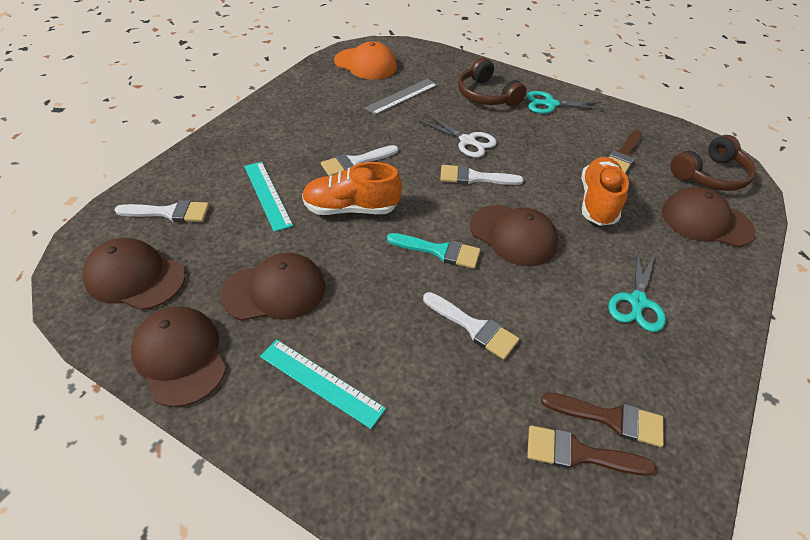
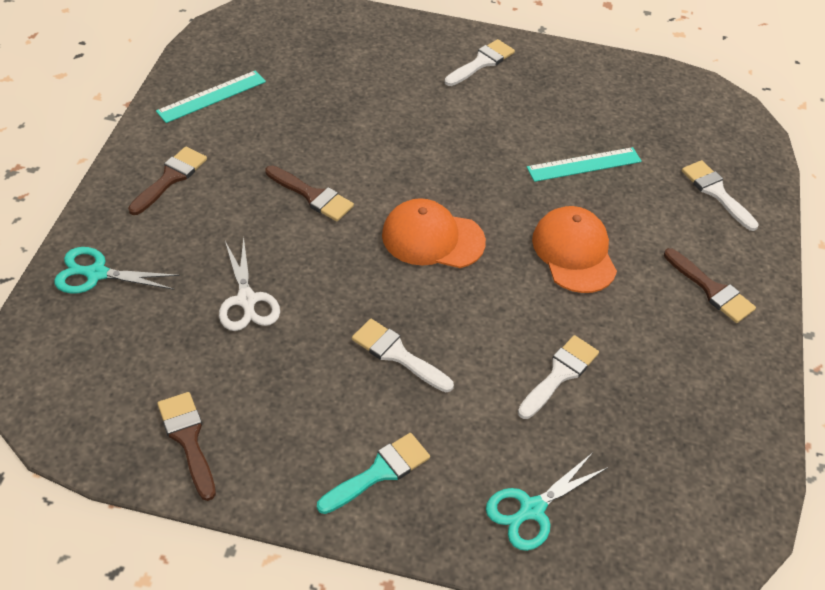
brown brush: [527,425,656,476] [541,393,664,447] [608,130,642,173] = 3 -> [128,146,207,215] [157,392,216,501] [265,165,354,221] [664,248,756,323] = 4
brown cap: [82,238,185,310] [131,306,227,407] [221,253,325,321] [470,205,558,266] [662,187,756,247] = 5 -> none = 0
brown headphones: [458,58,526,107] [670,135,756,191] = 2 -> none = 0
grey ruler: [365,79,438,115] = 1 -> none = 0
orange cap: [334,41,397,80] = 1 -> [382,198,486,268] [532,206,617,293] = 2
orange shoe: [302,162,402,215] [581,157,629,226] = 2 -> none = 0

